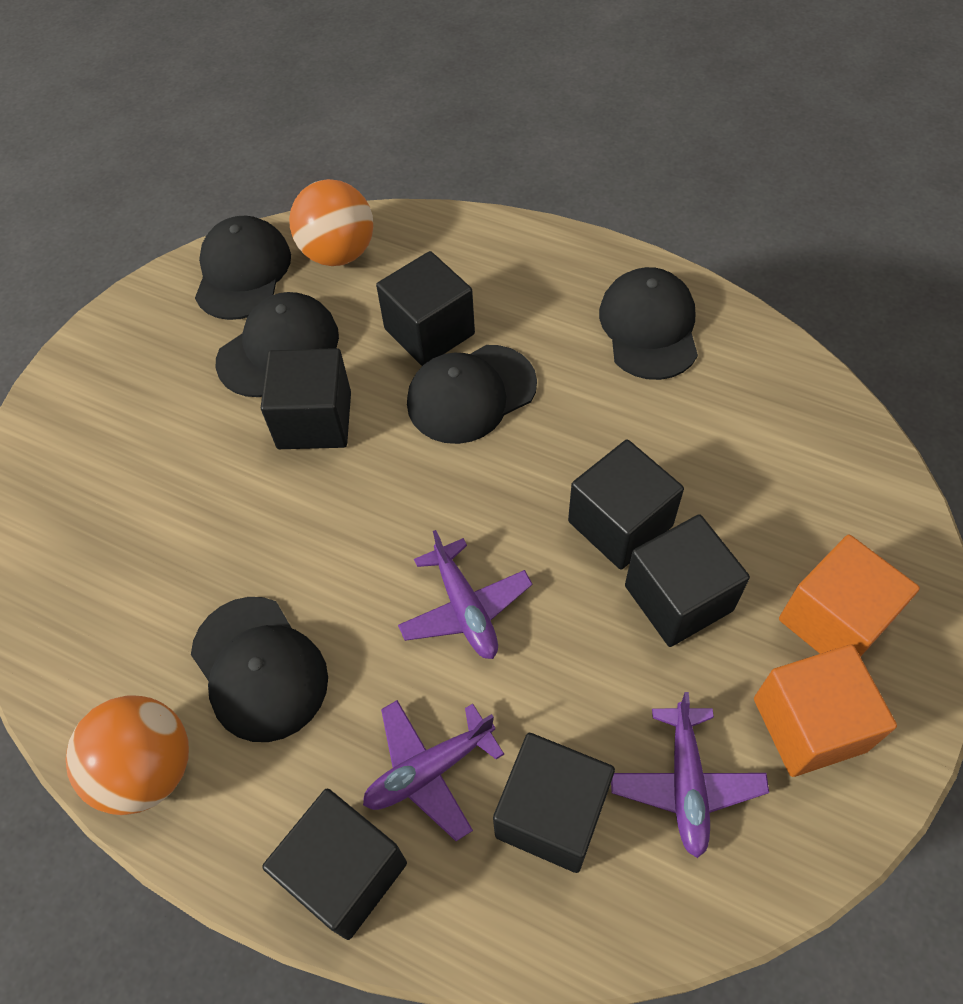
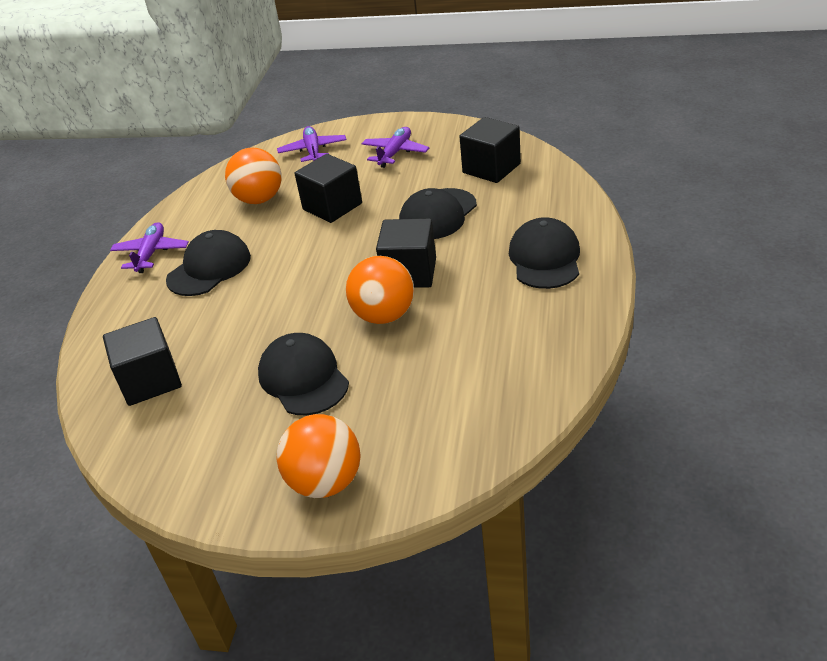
black cap: [191,597,328,742] [195,216,291,320] [216,292,339,397] [407,345,537,444] [599,267,698,380] = 5 -> [166,230,251,296] [258,333,349,415] [399,188,477,239] [509,217,580,289] = 4
black cube: [261,348,351,449] [262,789,407,940] [376,251,475,366] [493,733,615,873] [568,439,684,570] [625,514,750,647] = 6 -> [103,317,182,406] [295,154,362,223] [376,218,436,288] [459,117,521,183] = 4
orange ball: [66,695,189,815] [289,179,373,266] = 2 -> [225,148,282,204] [277,414,360,498] [346,256,414,324] = 3
orange cube: [754,644,897,777] [779,535,920,657] = 2 -> none = 0

